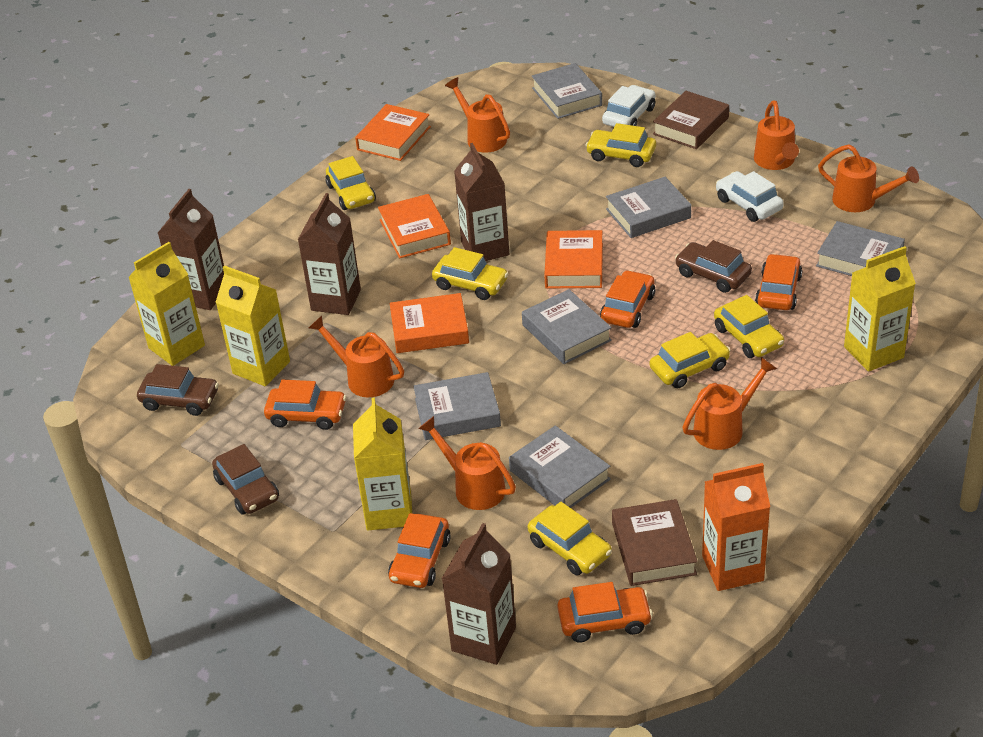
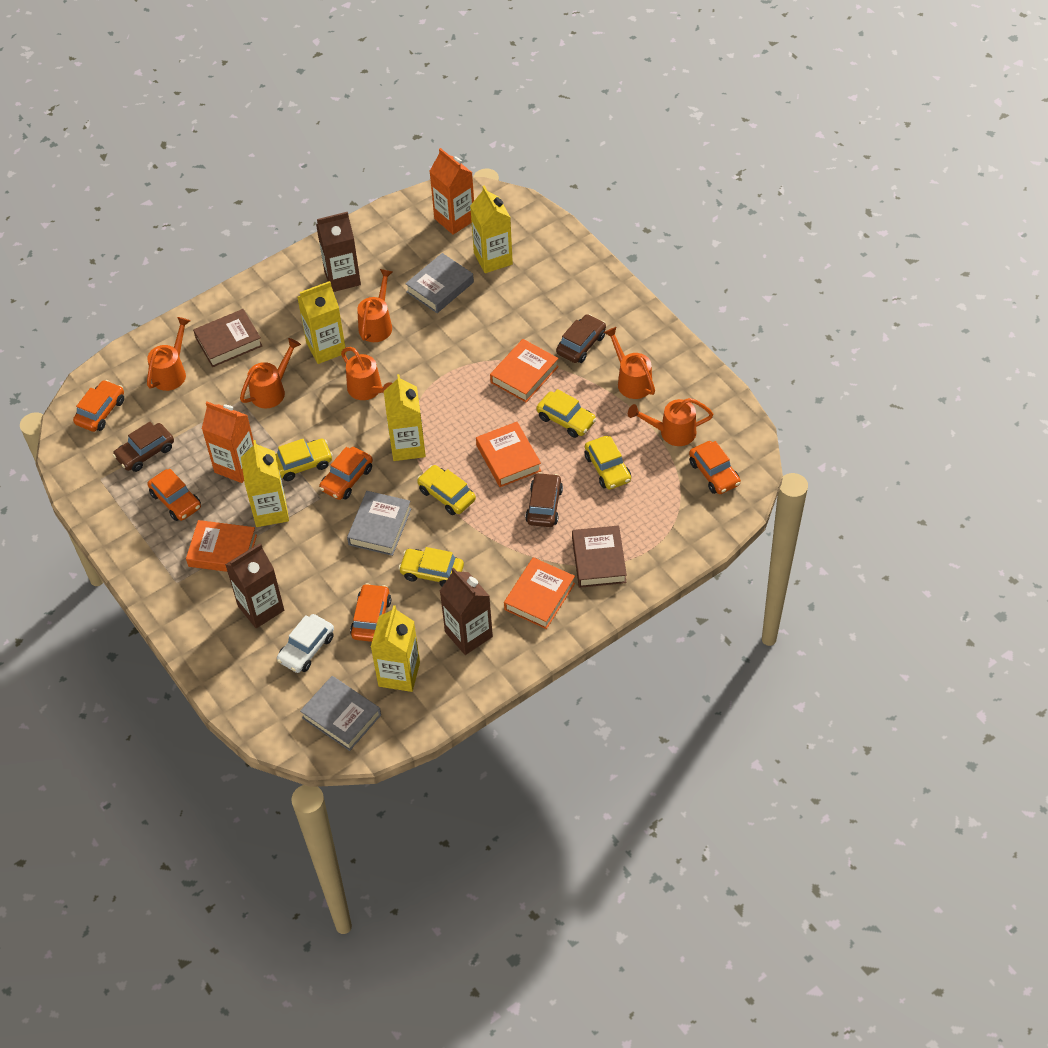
brown carton: [158,189,224,310] [298,193,361,315] [441,523,516,665] [454,143,509,261] = 4 -> [225,543,284,628] [316,212,361,292] [440,567,493,655] = 3
grey book: [413,372,501,440] [509,425,611,508] [522,289,612,364] [532,63,602,119] [606,177,691,238] [816,221,905,276] = 6 -> [300,676,381,751] [347,491,411,556] [405,253,474,313] = 3
orange carton: [702,463,770,591] = 1 -> [202,402,254,483] [429,148,474,235] = 2
white car: [602,85,656,127] [716,171,784,222] = 2 -> [277,614,334,673] = 1
yellow car: [325,156,376,210] [432,247,508,300] [528,502,612,576] [585,123,656,167] [650,332,731,388] [714,295,784,358] = 6 -> [275,439,333,481] [399,547,464,587] [417,465,476,515] [536,389,596,438] [585,436,631,490] = 5
yellow carton: [128,242,205,366] [215,265,290,386] [353,397,412,530] [844,246,916,372] = 4 -> [241,440,289,527] [297,281,346,364] [371,605,420,692] [384,374,426,461] [470,185,513,273] = 5

